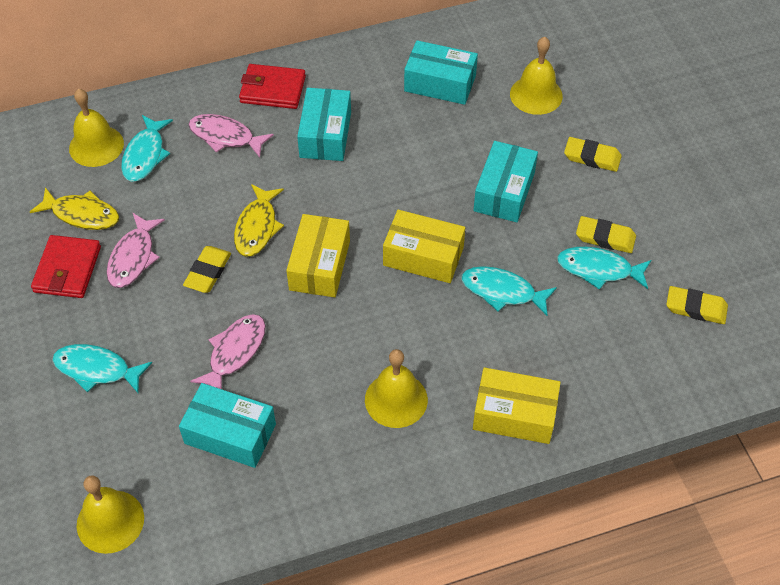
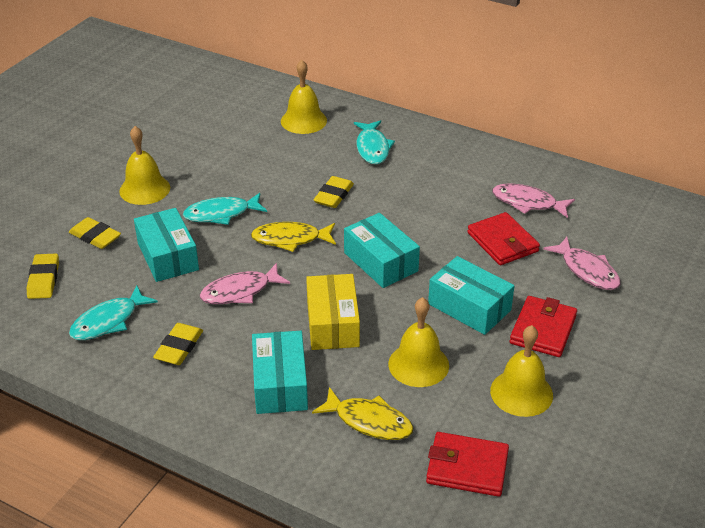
red wallet: [31,235,101,298] [239,64,306,109] = 2 -> [426,432,509,497] [467,212,540,265] [510,296,577,357] = 3
turquoise fish: [52,344,152,393] [121,115,173,182] [461,266,557,316] [557,247,651,290] = 4 -> [69,285,158,340] [183,193,267,225] [354,120,395,164] = 3
yellow box: [286,214,350,297] [383,210,465,283] [473,367,561,444] = 3 -> [306,274,360,350] = 1

